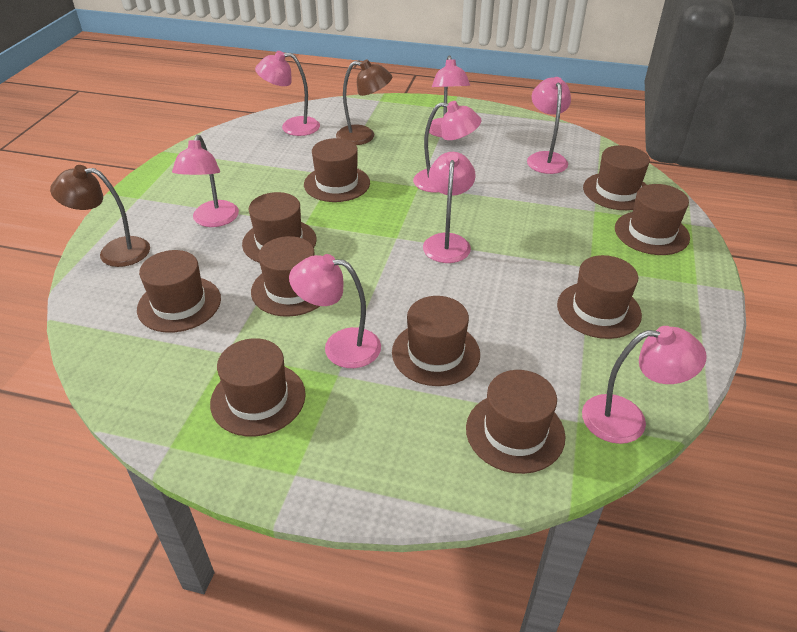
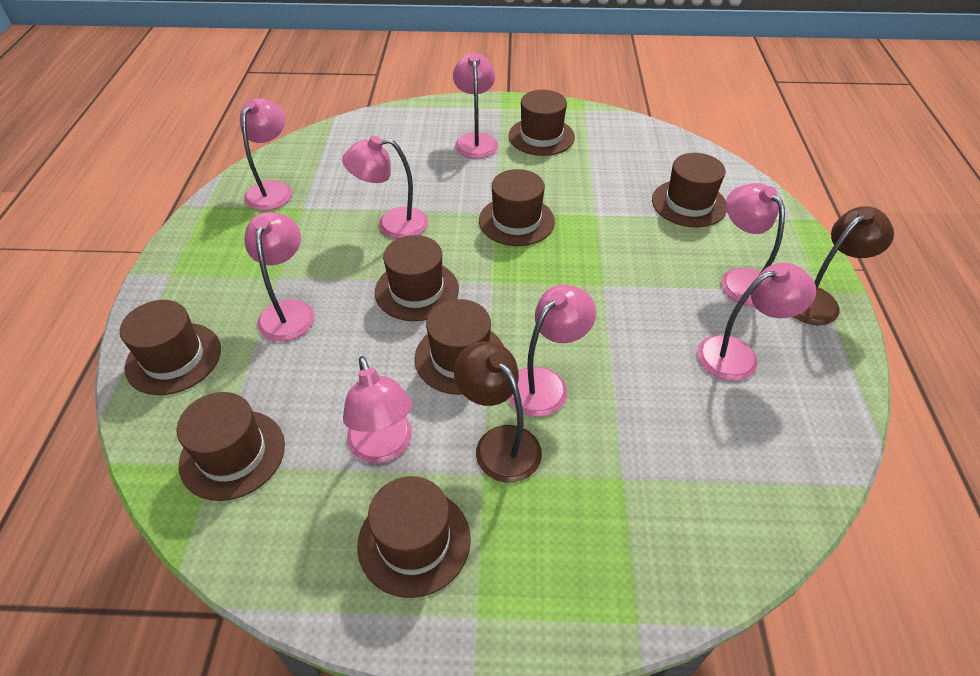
brown hat: [137,250,221,333] [210,338,306,436] [242,192,317,263] [251,236,320,317] [304,138,370,202] [392,296,480,386] [466,370,565,474] [557,255,642,339] [583,145,650,210] [615,184,690,255] = 10 -> [120,300,221,395] [177,392,285,501] [357,476,471,598] [375,235,459,321] [415,299,504,395] [479,169,555,246] [508,90,575,156] [652,153,727,227] = 8

